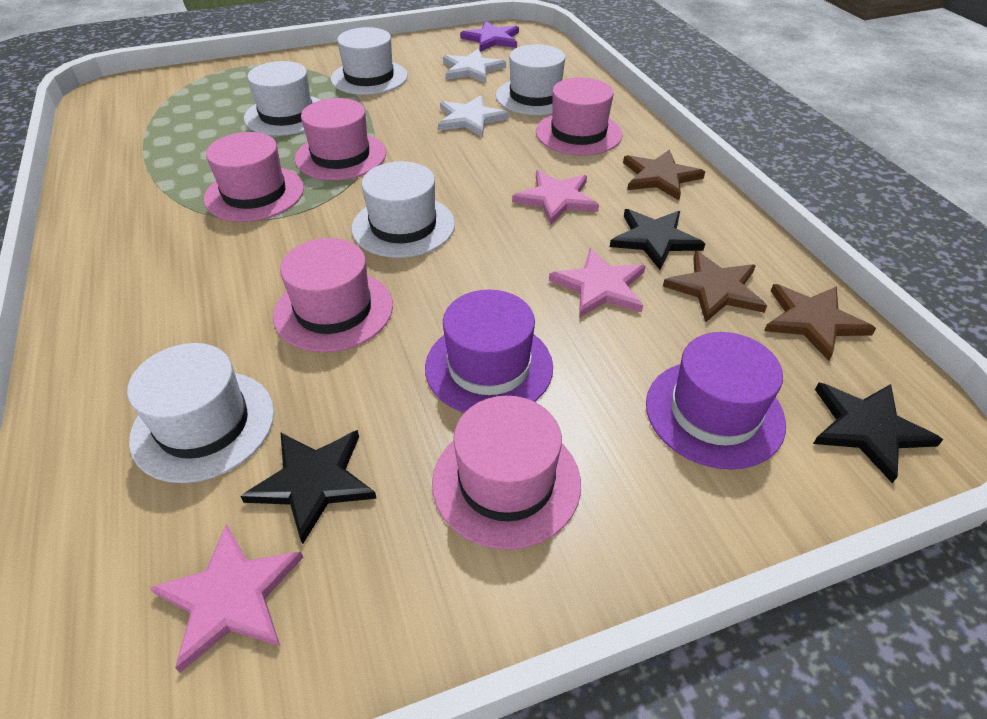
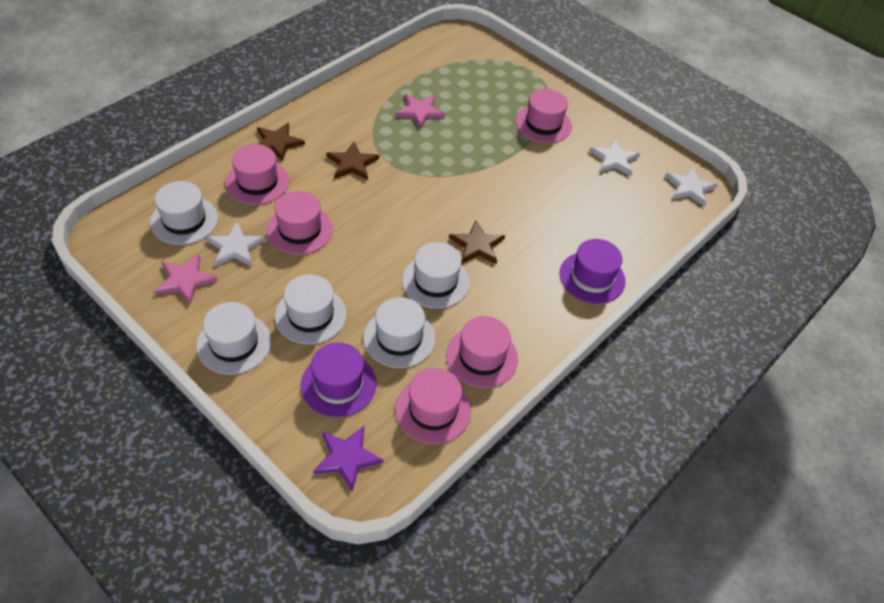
black star: [240,430,377,544] [610,209,705,270] [813,382,943,483] = 3 -> none = 0
pink star: [150,524,303,673] [512,170,599,225] [549,248,645,318] = 3 -> [154,254,218,304] [395,94,445,129] = 2
white star: [438,95,509,137] [443,49,506,83] = 2 -> [206,222,266,267] [589,138,640,176] [665,167,718,207] = 3

